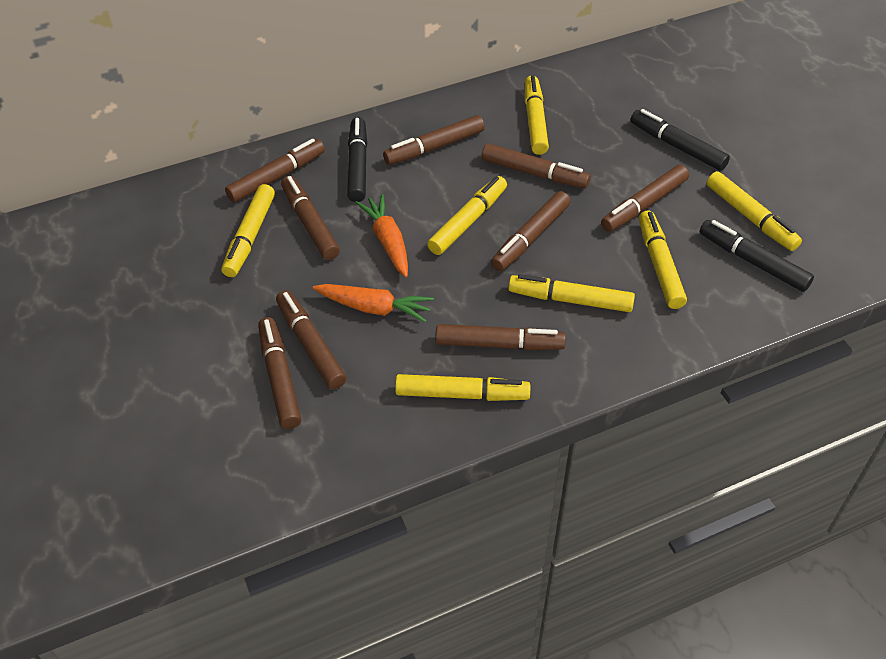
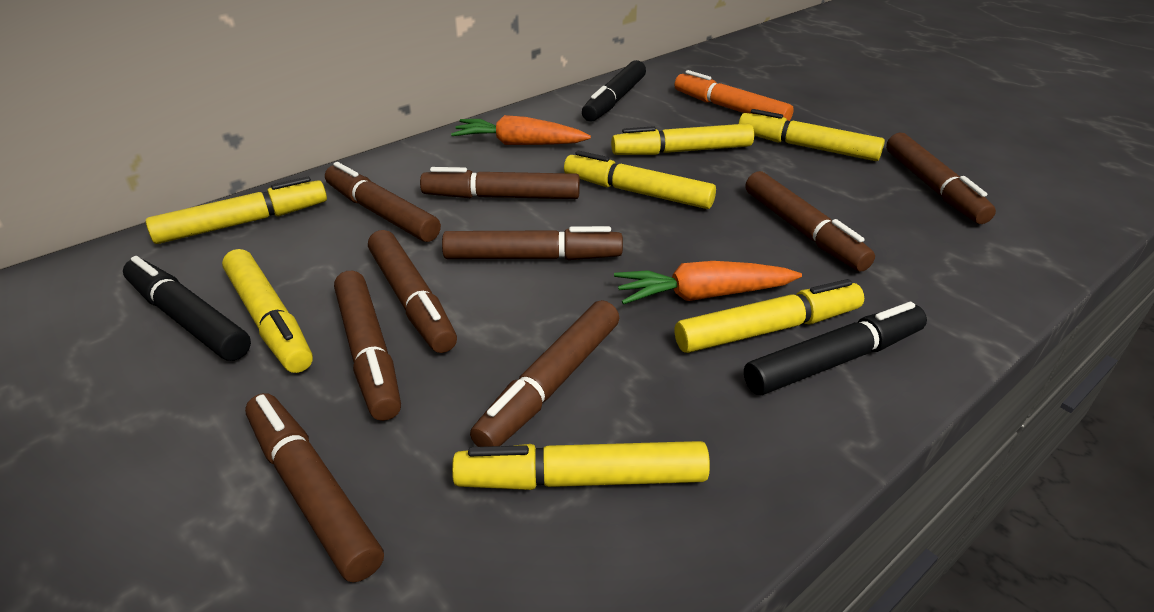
orange marker: none = 0 -> [674,70,794,121] = 1

